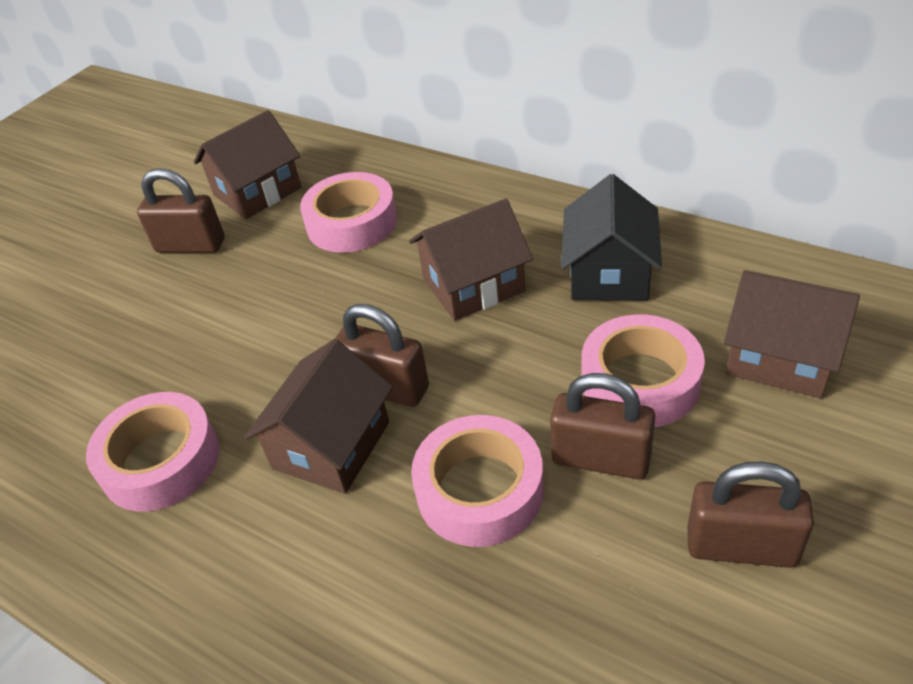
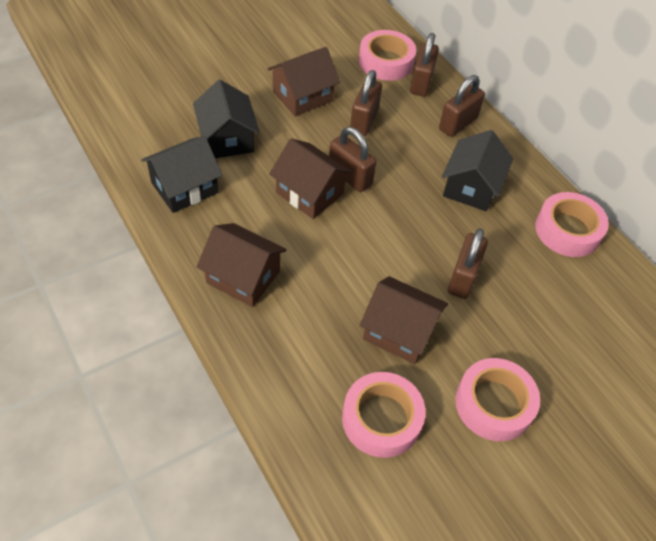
black house: [561,174,662,301] = 1 -> [141,136,222,213] [193,80,260,158] [442,130,513,211] = 3
brown padlock: [137,168,225,253] [335,304,429,407] [550,373,655,479] [687,461,814,568] = 4 -> [329,127,376,192] [350,70,382,136] [410,33,439,97] [439,75,485,137] [448,228,488,299] = 5

